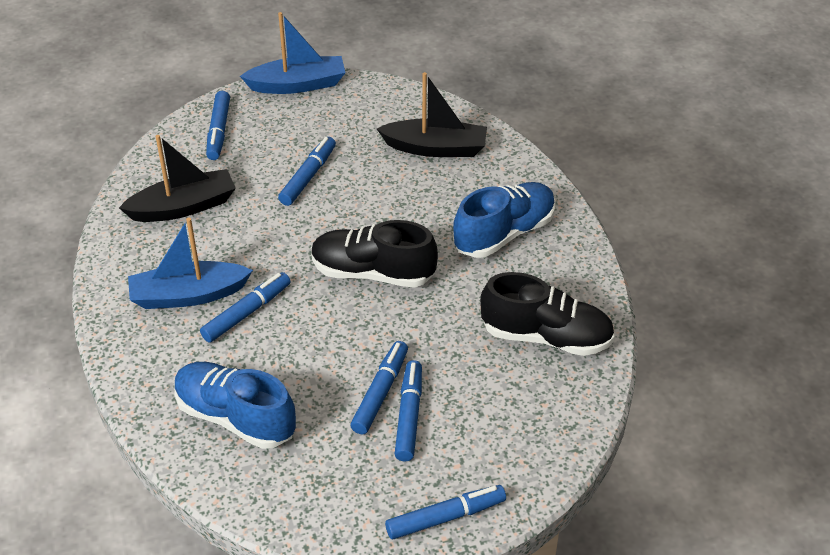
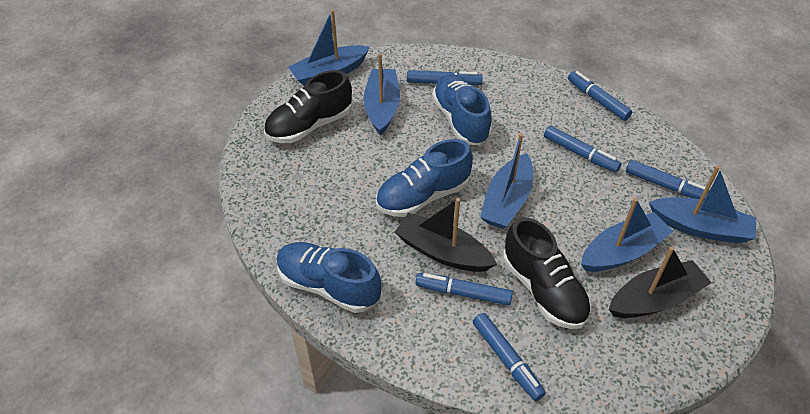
blue boat: [128,217,253,309] [240,12,346,94] = 2 -> [288,10,370,86] [363,53,400,136] [480,133,533,229] [581,198,674,272] [649,165,756,244] = 5
blue shoe: [174,362,296,449] [453,182,555,258] = 2 -> [277,242,382,313] [376,139,473,217] [432,74,492,145] = 3

